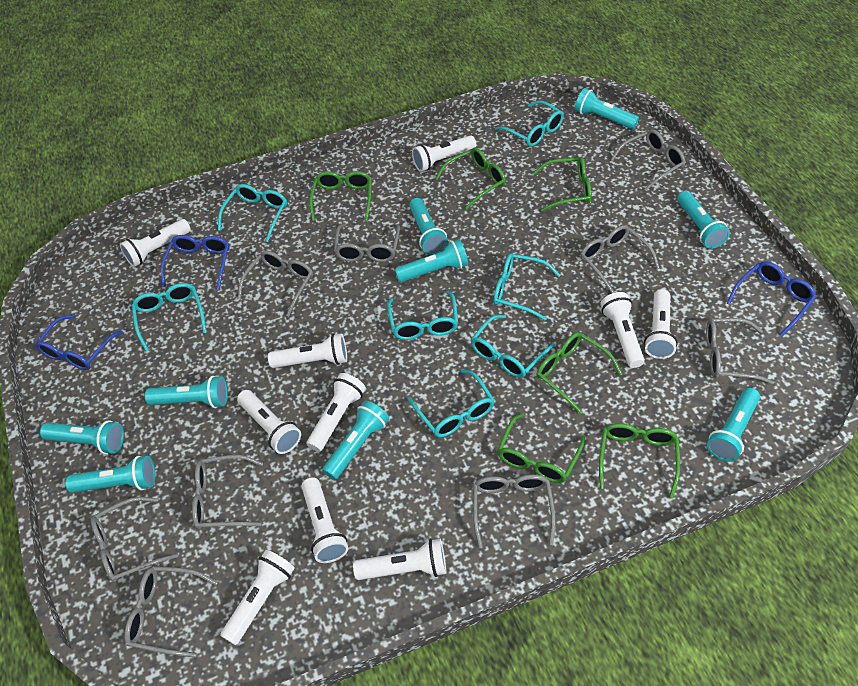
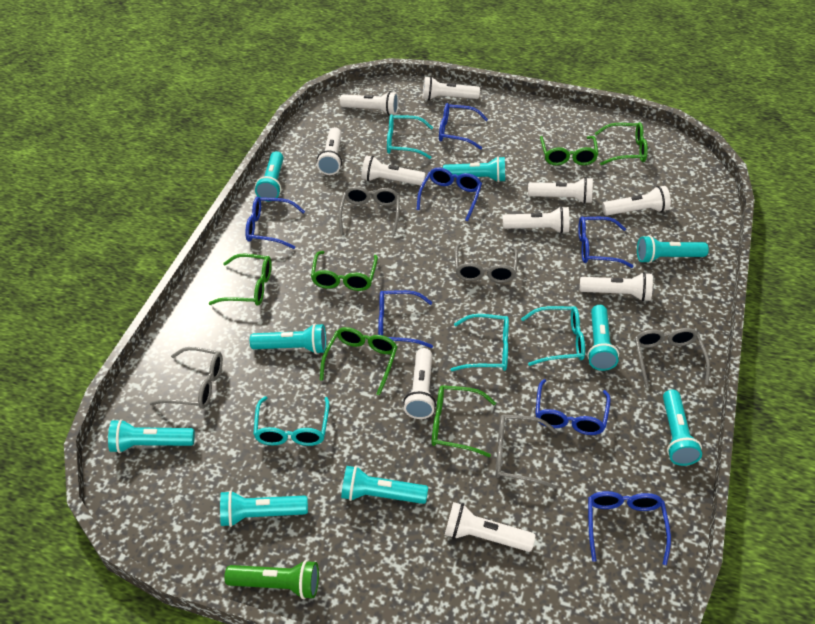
blue glasses: [35,314,123,370] [160,235,229,290] [727,261,817,337] = 3 -> [245,197,305,249] [378,290,433,348] [417,167,482,221] [439,103,488,150] [535,379,611,435] [578,216,634,268] [588,491,671,565] = 7
green flashlight: none = 0 -> [224,560,319,599] = 1
grey glasses: [91,497,178,582] [124,566,218,658] [192,455,263,529] [238,251,313,317] [334,223,400,262] [473,474,556,548] [580,225,660,293] [611,129,685,191] [706,318,773,384] = 9 -> [150,347,223,409] [339,187,400,236] [455,244,518,283] [495,414,558,489] [635,328,710,388] = 5
turquoise glasses: [132,283,207,351] [218,184,287,242] [387,291,458,340] [408,369,494,437] [471,315,555,378] [494,253,561,320] [495,101,564,147] = 7 -> [253,396,329,446] [387,114,433,159] [451,314,509,371] [521,306,585,366] = 4

